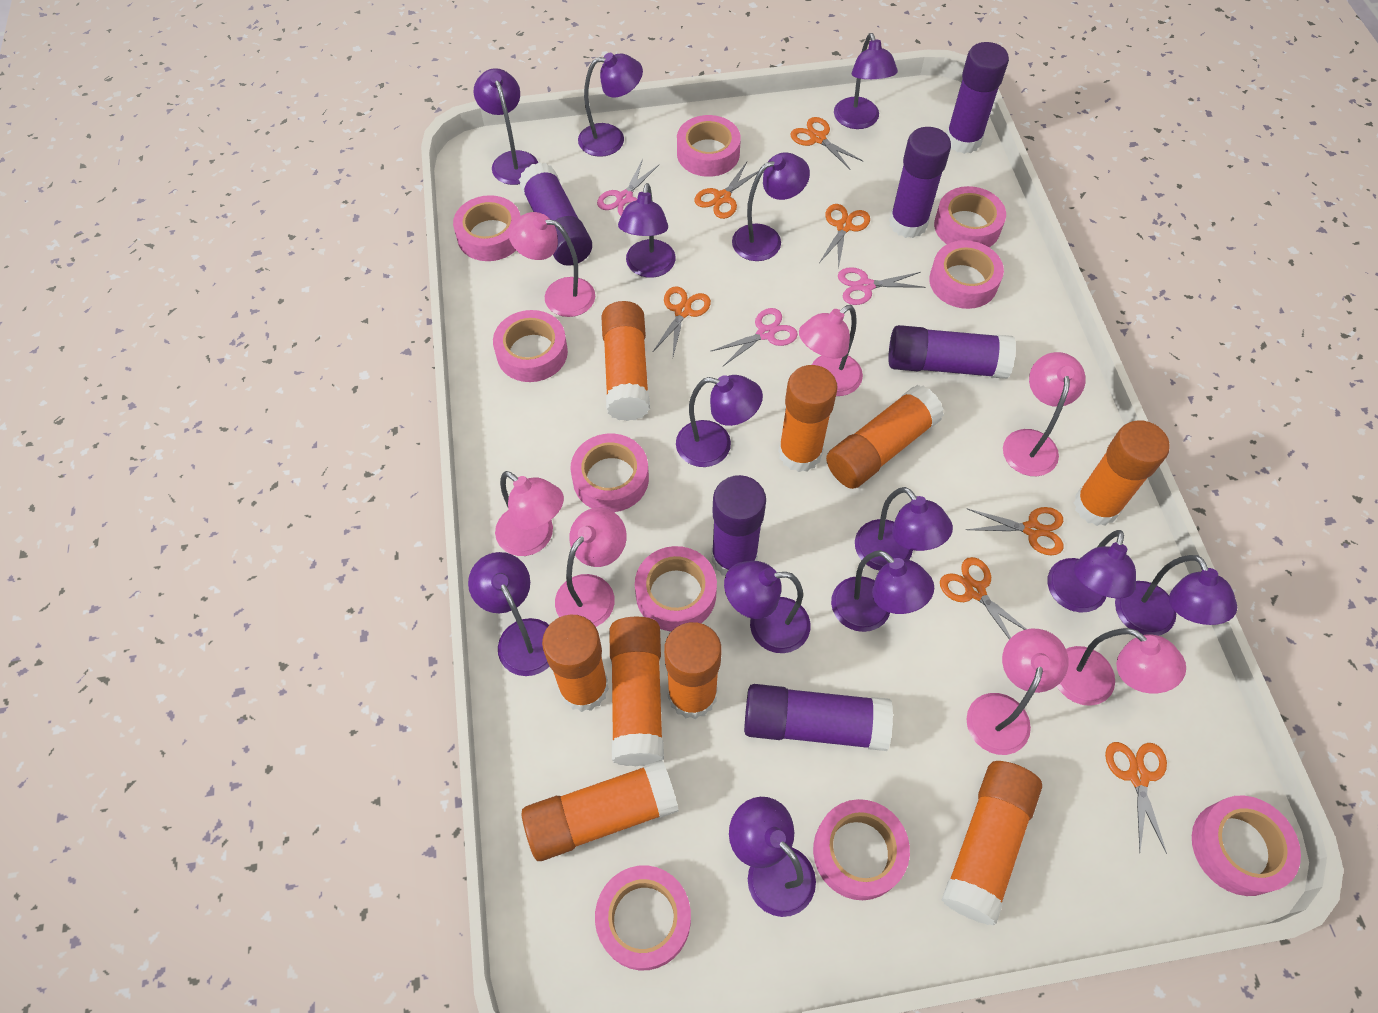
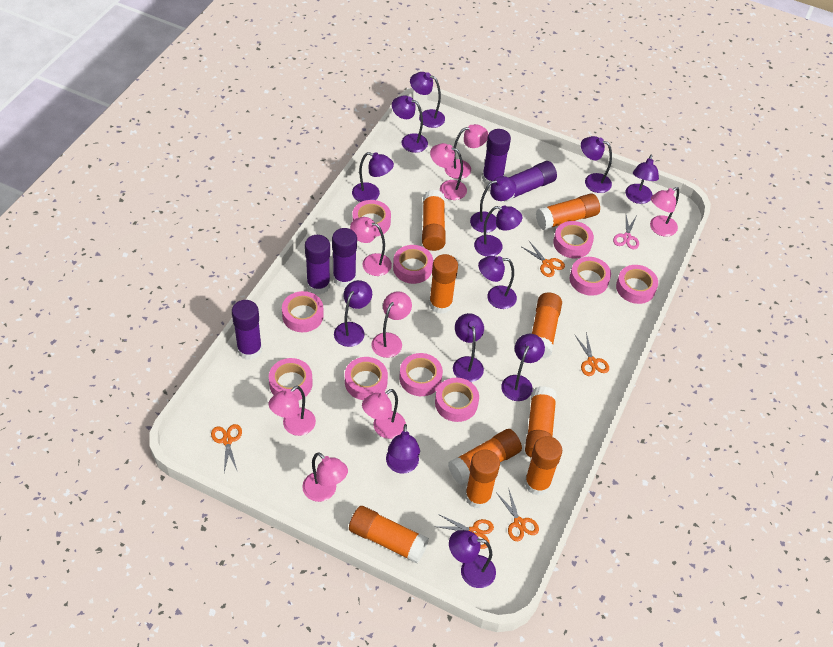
orange scissors: [652,286,711,356] [694,162,758,219] [790,117,864,170] [819,204,870,270] [940,557,1026,640] [966,507,1064,555] [1105,742,1167,854] = 7 -> [211,424,242,472] [434,514,494,549] [497,487,539,541] [520,241,565,277] [575,332,609,376] = 5
pink lamp: [495,471,564,556] [508,212,595,317] [555,508,626,627] [799,305,863,396] [966,629,1068,755] [1003,352,1086,476] [1057,628,1186,706] = 7 -> [268,386,316,436] [302,452,348,502] [350,217,392,276] [362,389,406,439] [371,291,412,358] [430,143,467,200] [444,124,488,179] [650,187,679,237] = 8
pink scissors: [597,159,659,216] [710,308,798,367] [838,267,925,305] = 3 -> [613,215,639,249] = 1
purple glue stick: [519,162,592,266] [712,475,766,576] [744,684,893,751] [888,325,1016,379] [889,127,951,238] [947,42,1009,154] = 6 -> [232,300,262,360] [305,235,330,295] [332,228,357,288] [482,129,511,185] [504,161,557,202] = 5

